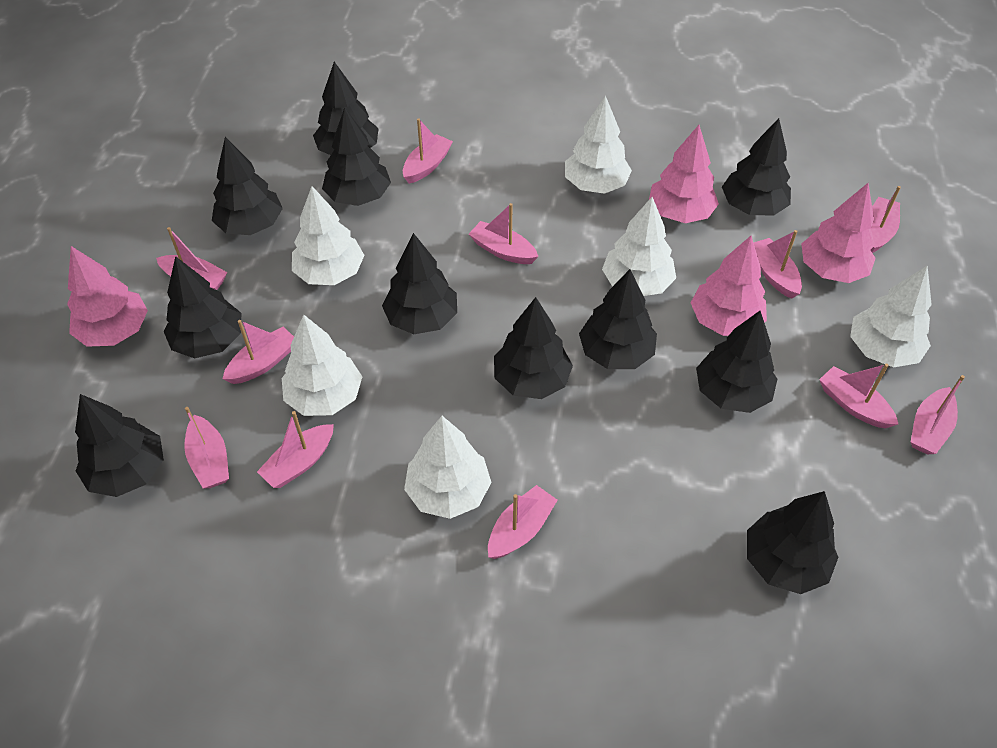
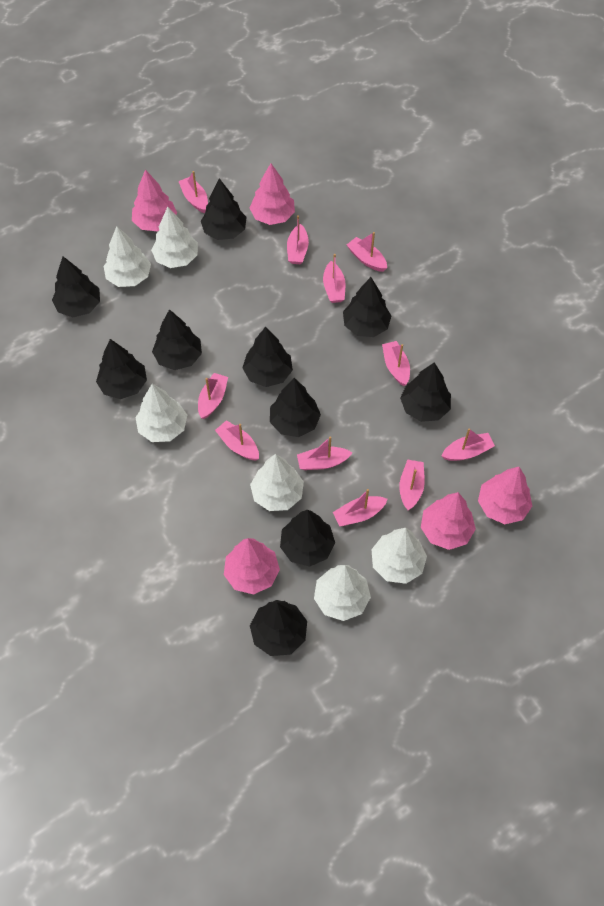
black tree: [75,394,164,497] [164,256,241,358] [212,137,283,235] [313,62,379,155] [322,107,391,206] [382,233,457,334] [494,297,573,399] [579,269,657,369] [696,311,777,413] [722,118,791,216] [747,491,838,594] = 11 -> [52,256,100,317] [96,339,147,399] [152,309,202,370] [201,178,247,240] [243,327,293,387] [250,600,307,656] [270,378,321,437] [280,510,335,567] [343,277,391,337] [400,362,451,422] = 10
pink tree: [67,246,148,347] [649,125,719,223] [691,236,767,336] [801,183,876,283] = 4 -> [132,170,177,231] [224,538,280,595] [249,163,295,225] [421,492,476,550] [478,467,532,524] = 5

